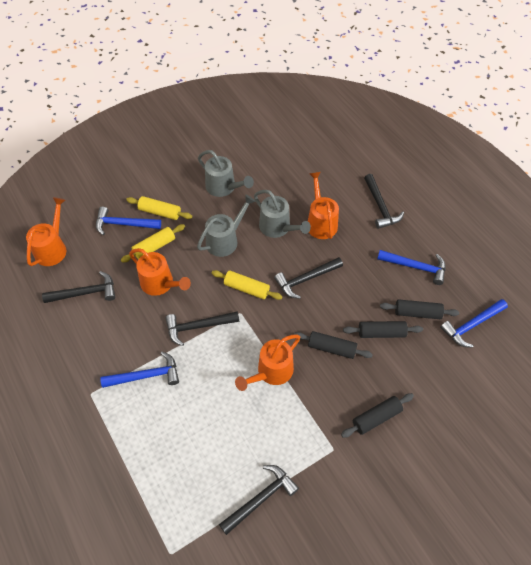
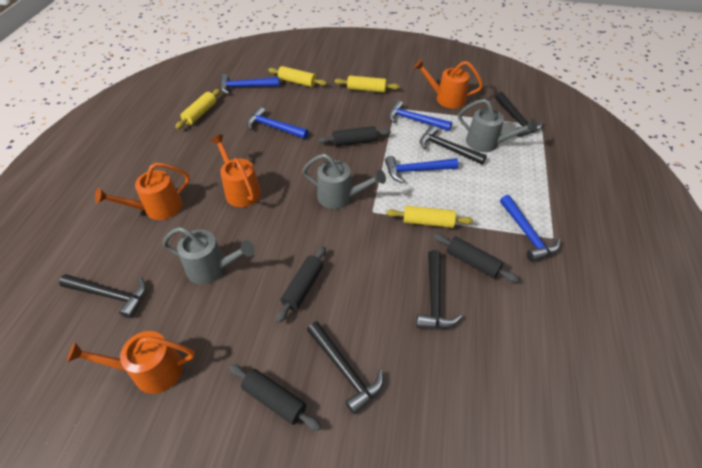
blue hammer: [96,207,161,235] [100,351,179,388] [377,250,446,285] [440,299,508,348] = 4 -> [220,74,280,94] [247,106,309,139] [385,156,458,183] [388,100,452,131] [500,195,560,262] = 5
yellow rolling pin: [121,224,185,263] [126,196,192,220] [212,270,283,300] = 3 -> [175,89,220,129] [268,66,327,87] [334,75,400,93] [386,206,473,228] = 4

